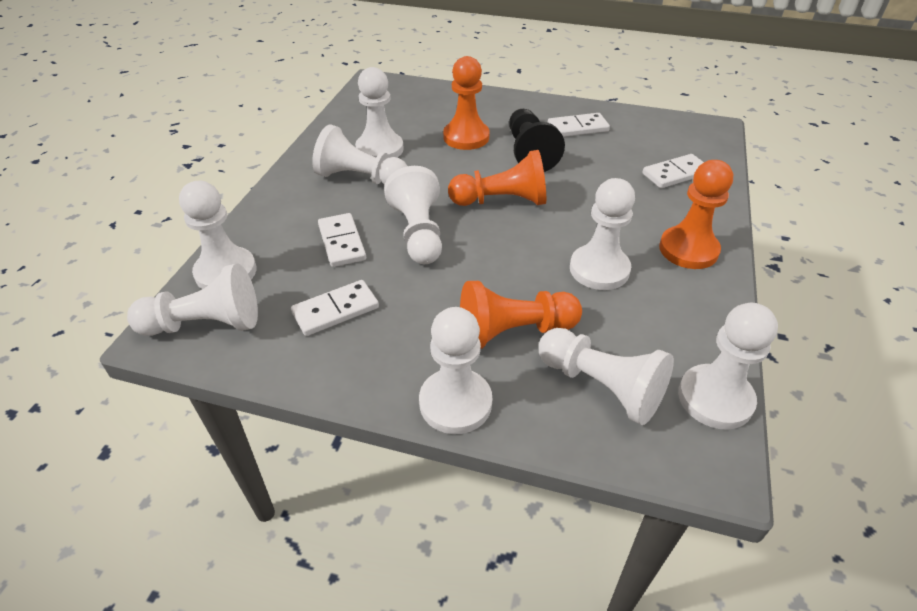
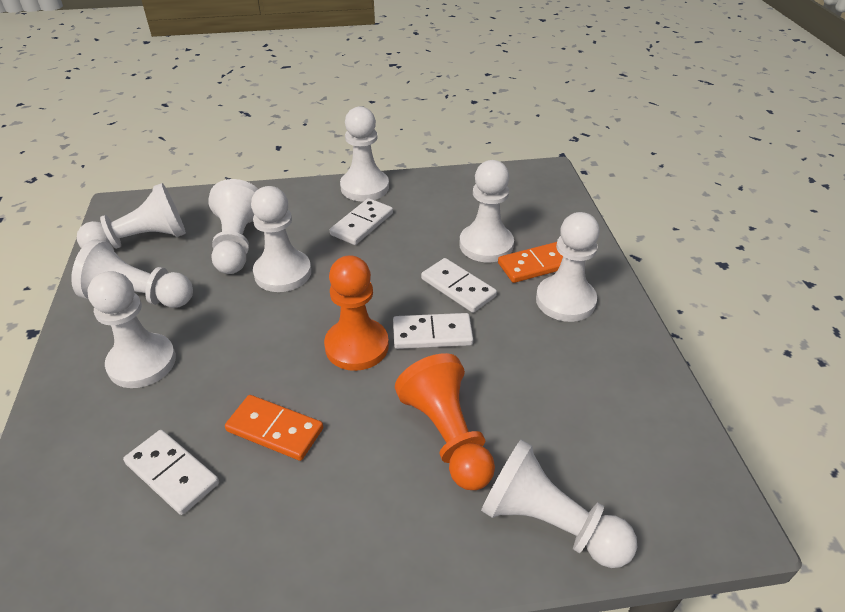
black pawn: [509,109,565,172] = 1 -> none = 0
orange domino: none = 0 -> [225,395,323,461] [498,242,563,283] = 2
orange pawn: [443,56,490,150] [448,150,546,206] [460,281,582,349] [659,160,733,269] = 4 -> [324,255,389,371] [395,353,495,490] = 2

